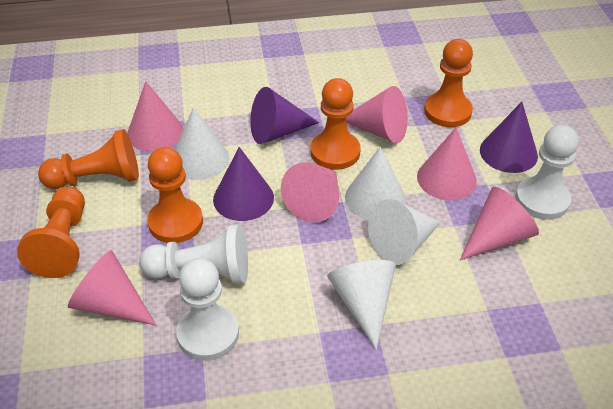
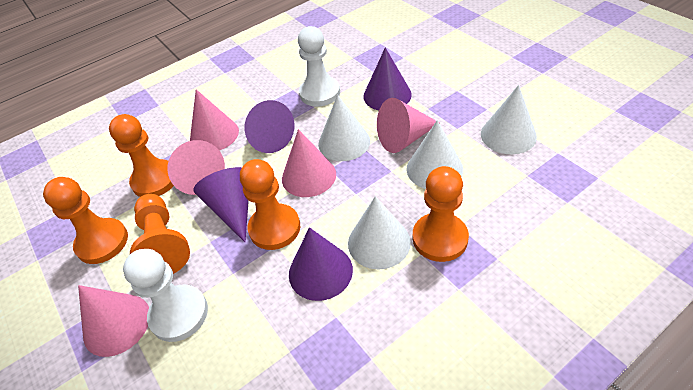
pink cone: [68,250,156,325] [127,81,183,152] [281,162,339,223] [346,86,408,143] [417,127,477,200] [460,187,539,260] = 6 -> [78,285,149,357] [167,140,225,195] [190,89,239,151] [282,129,336,197] [377,98,440,153] = 5
purple cone: [213,147,274,221] [250,87,319,144] [480,102,538,173] = 3 -> [194,167,249,242] [245,100,295,153] [289,227,353,301] [363,47,412,110] = 4
white pawn: [139,224,248,284] [176,258,239,361] [516,125,579,220] = 3 -> [123,249,208,342] [298,26,340,107] = 2

